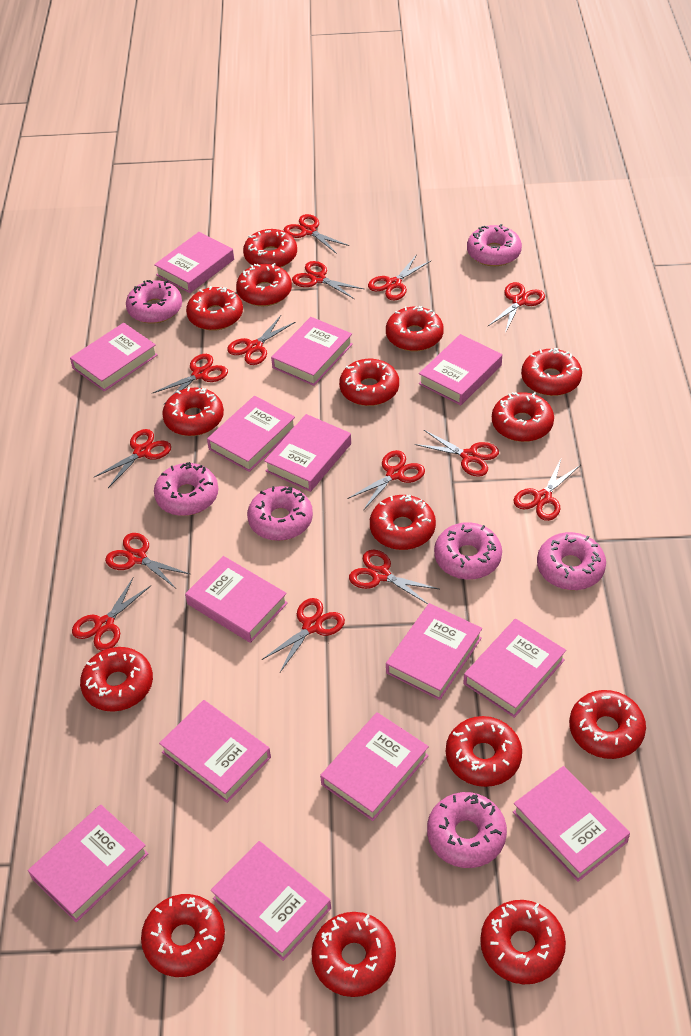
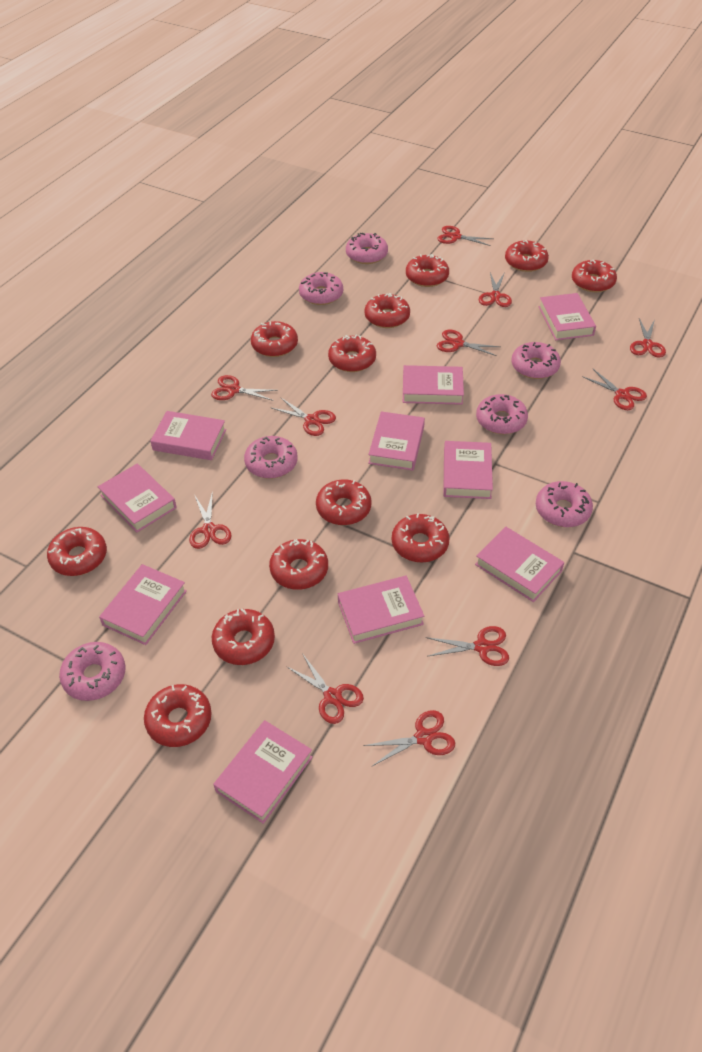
pink book: [28,805,149,922] [70,323,158,391] [154,232,234,293] [159,700,271,803] [185,556,288,643] [207,396,295,472] [211,841,331,961] [264,414,351,492] [271,317,353,386] [320,712,429,821] [386,603,482,700] [419,334,502,405] [463,618,566,718] [513,766,630,882] = 14 -> [98,464,177,532] [99,564,187,645] [150,411,226,460] [213,720,313,824] [338,576,424,644] [368,411,425,470] [403,365,464,405] [443,441,493,499] [475,527,564,602] [538,293,596,340] = 10
red donut: [80,647,153,712] [141,894,225,977] [162,387,224,436] [186,286,243,331] [236,263,292,306] [243,229,297,267] [311,912,396,997] [339,359,399,406] [370,495,436,550] [386,306,444,351] [446,716,522,787] [480,900,566,984] [492,392,554,442] [521,348,582,396] [569,690,646,759] = 15 -> [47,527,107,576] [144,684,212,747] [212,609,275,665] [251,321,298,357] [269,539,328,590] [316,479,372,525] [328,335,376,372] [364,293,410,328] [392,513,449,563] [406,254,449,287] [505,240,549,272] [572,260,617,292] = 12
red scissors: [72,578,151,651] [94,429,171,488] [105,533,190,588] [153,354,228,404] [227,316,295,365] [262,598,345,672] [284,214,349,254] [292,261,364,299] [348,450,425,511] [349,550,439,604] [368,254,431,301] [415,430,499,477] [488,282,545,333] [513,457,581,521] = 14 -> [189,491,232,549] [211,375,278,401] [270,397,336,436] [286,653,364,724] [364,710,455,766] [426,626,509,666] [437,226,494,246] [437,330,500,356] [479,272,512,307] [582,369,647,410] [630,318,666,358] = 11

